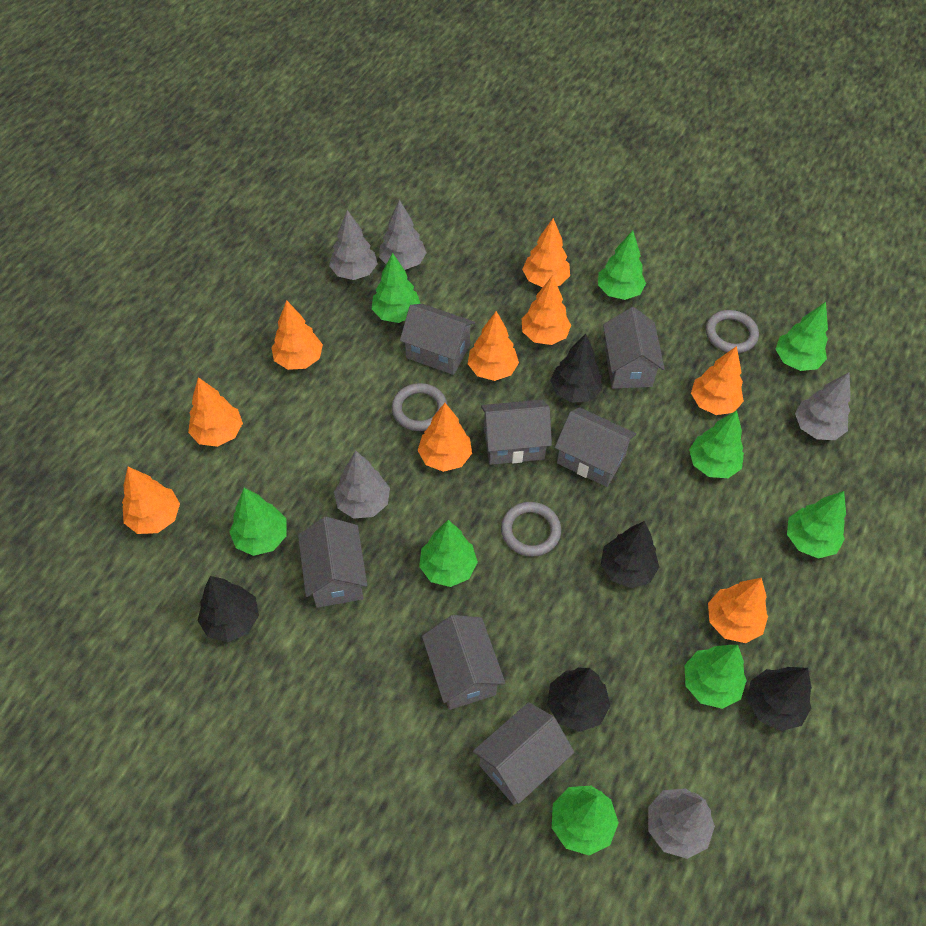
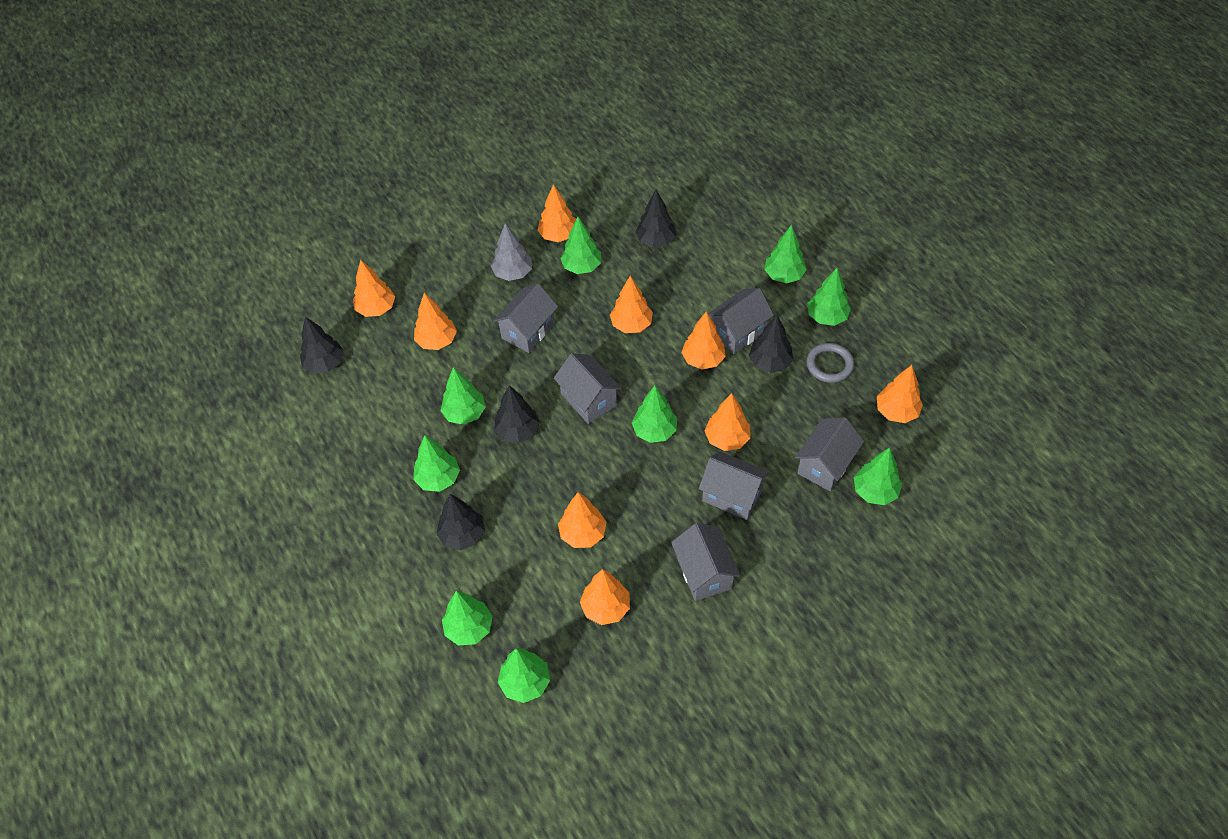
grey house: [298,516,368,608] [400,304,475,375] [422,615,505,710] [473,702,574,805] [481,400,552,465] [555,407,636,487] [603,307,665,389] = 7 -> [493,284,558,353] [554,353,622,424] [671,523,740,601] [699,451,770,520] [708,288,774,354] [795,417,864,492] = 6
grey ring: [392,383,448,431] [501,502,561,557] [706,310,759,353] = 3 -> [806,343,854,383] = 1
grey tree: [329,210,378,280] [334,451,390,519] [379,200,427,270] [648,789,715,859] [795,372,850,440] = 5 -> [491,223,532,281] = 1

